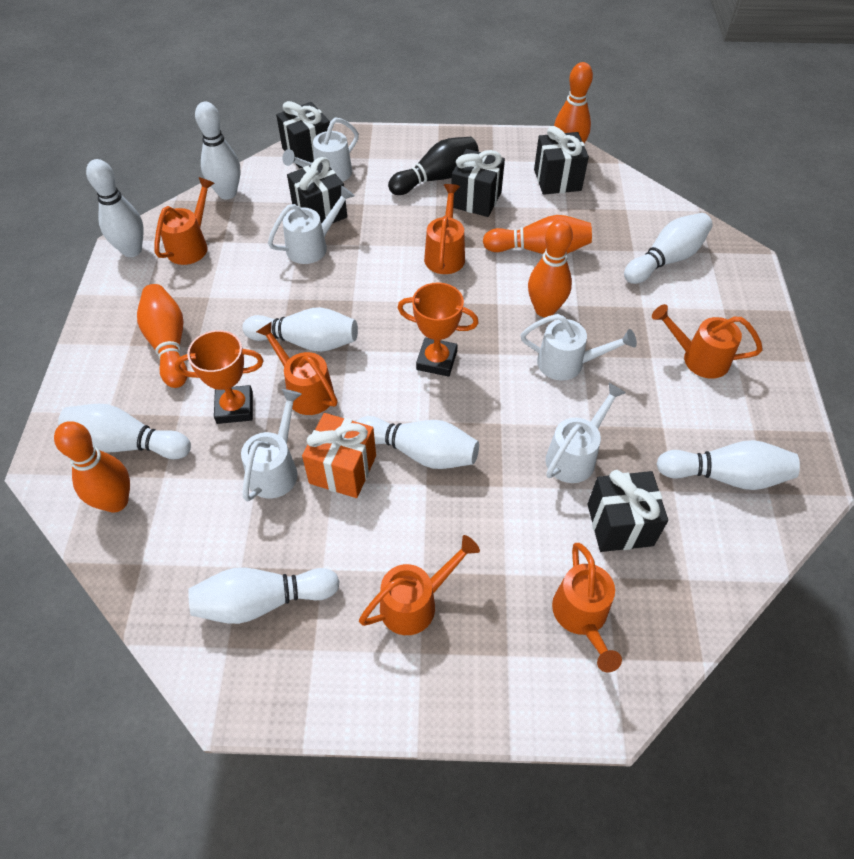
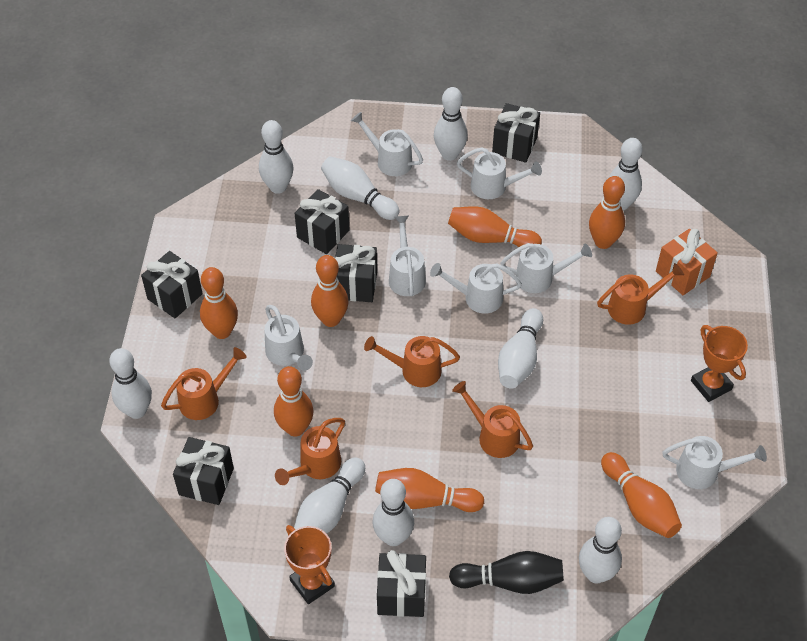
black gift: [276,101,330,168] [287,157,347,224] [451,149,505,217] [534,126,589,195] [587,470,668,552] = 5 -> [141,251,203,318] [173,437,234,505] [295,189,350,254] [335,244,377,302] [377,550,426,617] [492,103,540,163] = 6
orange bowling pin: [54,421,130,513] [137,284,188,388] [483,215,592,254] [528,220,573,317] [554,62,593,143] = 5 -> [200,267,238,339] [274,366,314,437] [311,255,349,327] [375,468,484,512] [448,206,542,247] [589,176,625,249] [601,452,682,538] = 7
orange watering can: [154,177,215,265] [256,322,338,415] [359,535,480,635] [424,184,465,274] [552,543,622,673] [652,304,763,379] = 6 -> [161,347,247,420] [275,418,345,485] [364,336,460,387] [452,381,533,458] [597,263,684,325] = 5
white bowling pin: [58,404,191,459] [86,159,144,257] [188,567,340,624] [195,102,240,200] [242,307,358,352] [356,416,479,469] [624,213,713,284] [657,440,800,490] = 8 -> [109,348,152,419] [259,120,294,194] [294,457,365,534] [321,156,400,220] [373,479,414,546] [434,87,468,161] [498,308,543,388] [579,517,622,583] [608,138,642,211] = 9
white watering can: [241,389,302,502] [268,185,354,264] [282,117,359,182] [521,314,637,381] [546,383,626,483] = 5 -> [265,305,313,371] [351,112,423,176] [389,215,426,296] [430,263,522,314] [457,147,542,199] [500,243,592,293] [663,436,767,489] = 7

